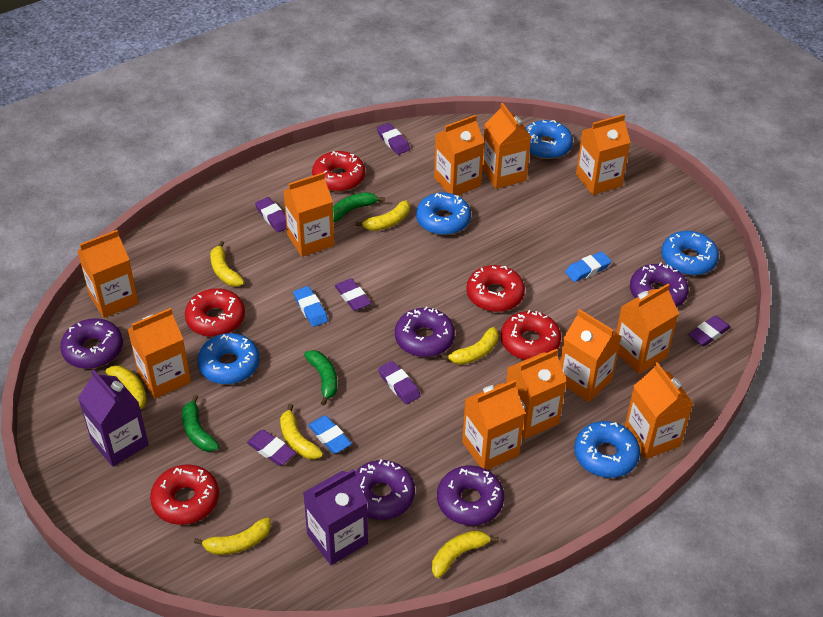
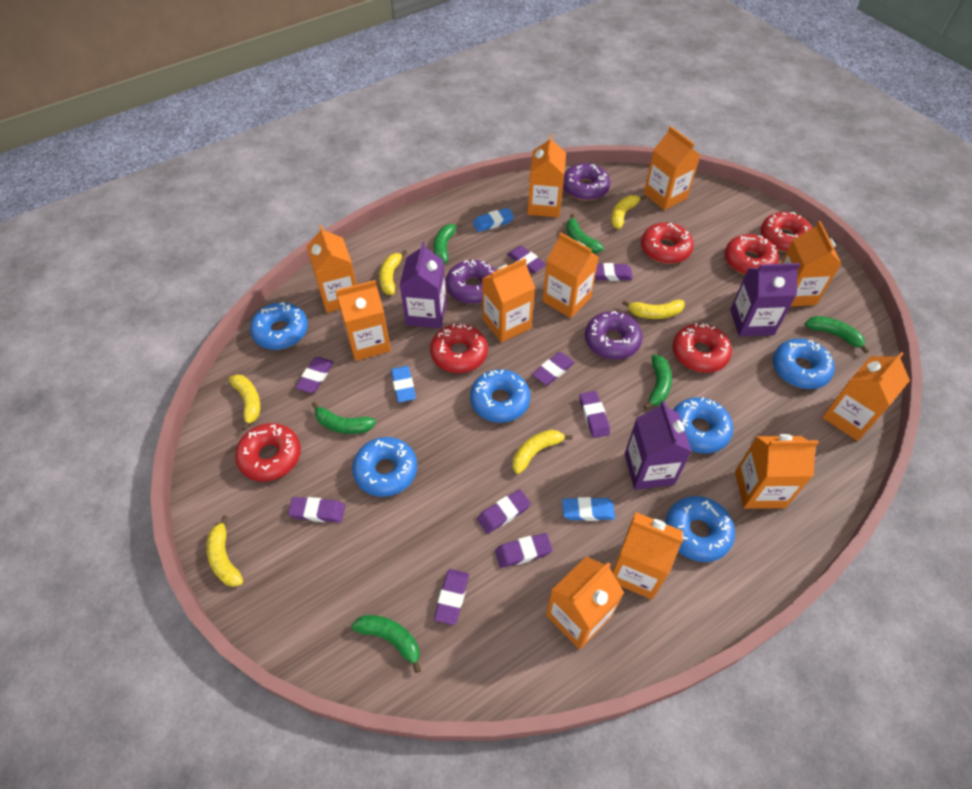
blue donut: [197,333,260,385] [416,192,471,235] [525,120,573,159] [574,421,640,478] [661,231,719,275] = 5 -> [250,302,308,350] [352,437,417,497] [470,369,530,423] [665,496,735,562] [673,397,733,453] [773,339,835,389] = 6
green banana: [182,395,219,452] [304,350,337,405] [333,192,385,222] = 3 -> [312,402,376,434] [351,615,421,673] [434,222,462,264] [566,214,604,253] [644,355,672,409] [805,316,869,353] = 6
purple carton: [78,369,149,467] [303,469,368,565] = 2 -> [400,242,446,328] [625,401,692,490] [730,263,800,337] = 3
purple donut: [60,318,123,369] [355,460,415,520] [395,307,455,357] [437,466,504,526] [630,263,689,307] = 5 -> [446,260,496,304] [563,163,610,201] [585,311,642,360] = 3
purple eraser: [247,430,296,466] [255,197,287,232] [335,278,371,311] [377,123,410,155] [378,361,421,404] [688,315,731,347] = 6 -> [288,497,345,523] [295,357,334,393] [434,569,469,625] [477,489,531,534] [495,533,553,568] [507,246,546,274] [532,352,575,385] [579,391,610,438] [595,263,633,281] = 9
red donut: [150,465,219,525] [185,288,245,337] [312,151,365,192] [466,265,525,312] [501,310,561,360] = 5 -> [235,423,301,482] [430,324,488,373] [641,222,694,264] [673,323,732,373] [725,234,779,275] [760,212,813,252] = 6
yellow banana: [106,366,147,409] [194,518,271,555] [210,241,244,287] [280,404,323,460] [356,200,410,231] [432,530,499,578] [441,327,498,365] = 7 -> [206,515,243,587] [229,374,261,431] [379,250,407,295] [513,430,572,474] [611,195,646,229] [622,300,685,319] = 6

